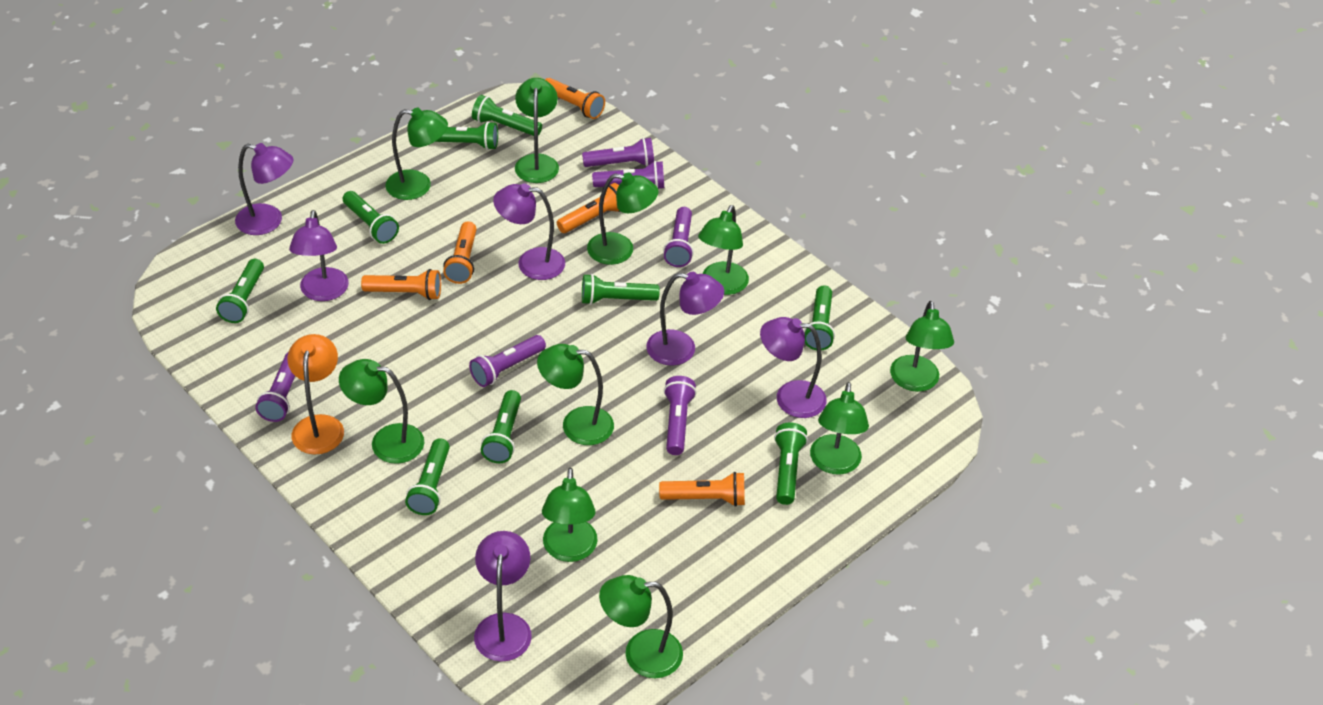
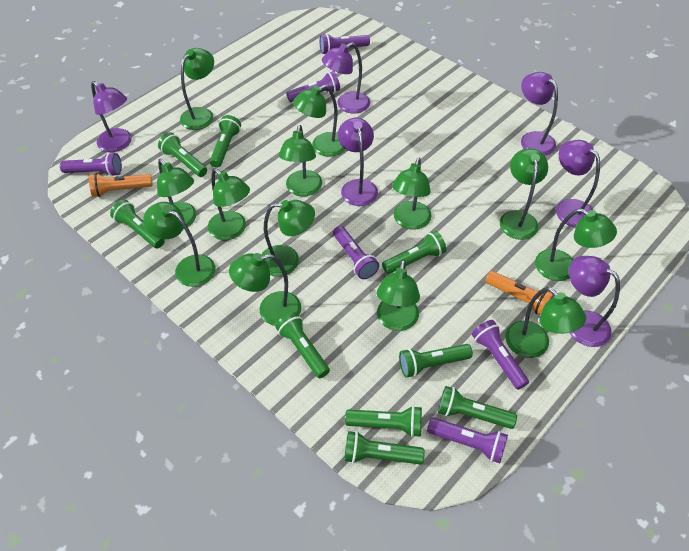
green lamp: [339,359,425,464] [385,108,448,200] [515,78,559,183] [537,344,614,445] [542,467,598,562] [587,173,658,265] [599,575,683,678] [698,205,749,295] [810,382,869,475] [890,301,954,392] = 10 -> [143,202,215,287] [157,159,197,229] [180,48,214,130] [208,168,250,240] [229,253,301,326] [261,200,315,277] [279,125,322,196] [293,85,345,157] [377,259,420,331] [392,158,432,230] [500,149,548,240] [505,287,586,358] [535,209,617,281] = 13
orange flashlight: [361,269,441,300] [443,221,477,284] [545,78,605,119] [557,183,620,233] [659,472,745,507] = 5 -> [89,173,153,197] [485,271,554,315] = 2
orange lamp: [287,334,344,455] = 1 -> none = 0

